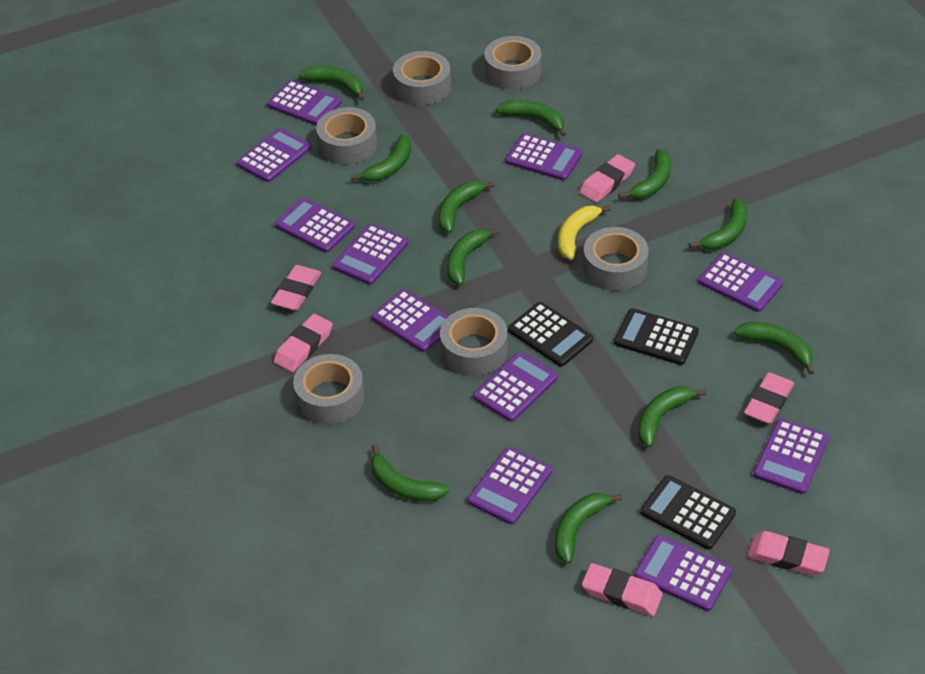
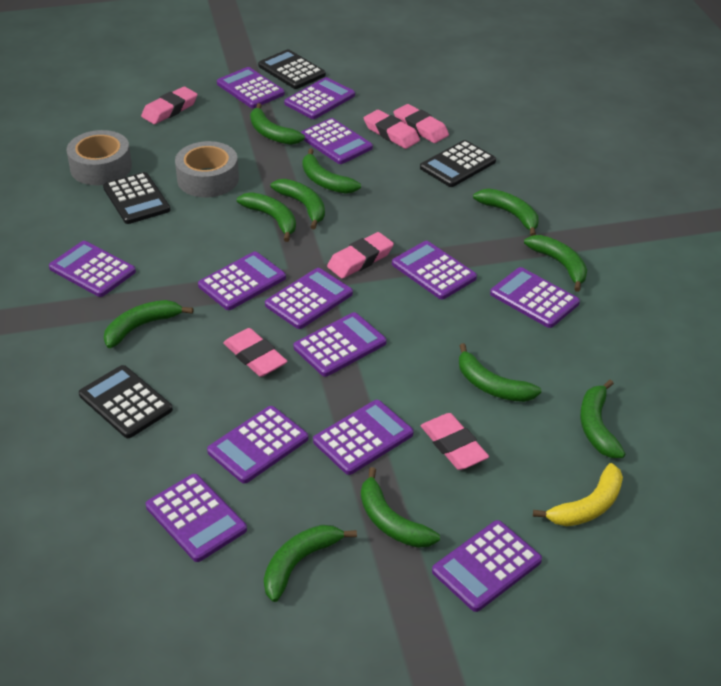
black calculator: [508,302,593,367] [614,308,699,365] [640,475,736,550] = 3 -> [79,365,173,438] [103,172,170,224] [258,49,326,89] [420,140,496,187] = 4
grey tape: [293,354,365,424] [316,107,377,165] [393,51,451,105] [440,308,508,376] [484,36,542,90] [583,227,649,291] = 6 -> [67,130,132,185] [175,141,239,197] = 2
purple calculator: [237,128,311,182] [267,80,342,126] [275,198,355,253] [333,224,408,285] [372,289,449,352] [468,447,552,525] [473,352,558,422] [506,133,582,181] [634,535,732,611] [698,253,783,312] [754,419,829,494] = 11 -> [49,241,136,297] [146,474,247,562] [198,252,286,310] [207,406,308,484] [217,67,285,108] [265,268,353,329] [284,77,355,119] [294,312,386,377] [300,118,373,164] [313,400,413,475] [392,241,477,299] [432,520,542,612] [490,267,580,328] = 13

